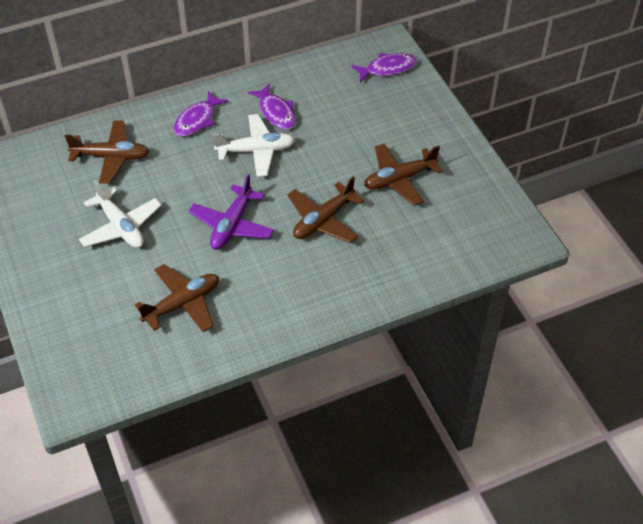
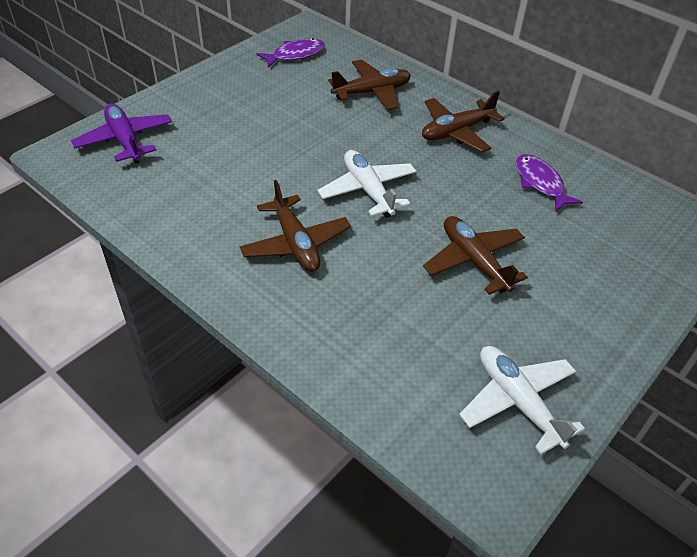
purple fish: [174,91,229,136] [248,83,296,130] [352,53,417,82] = 3 -> [256,38,325,68] [516,154,583,212] = 2

